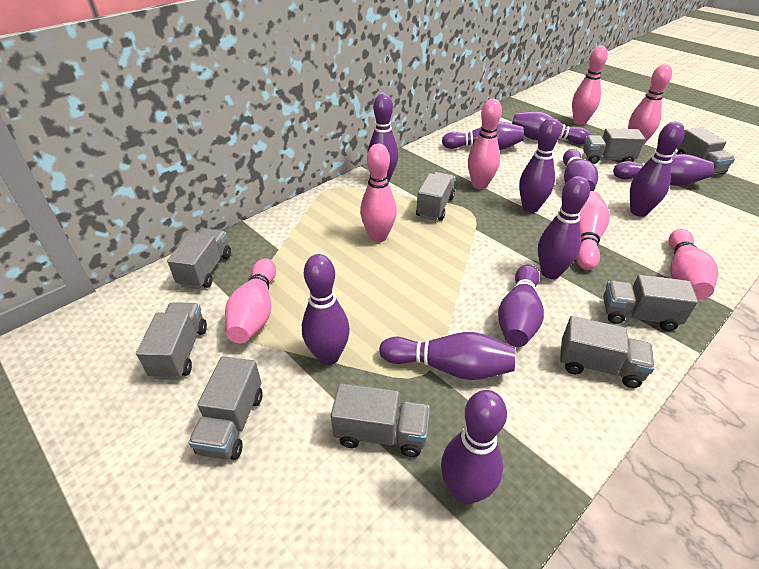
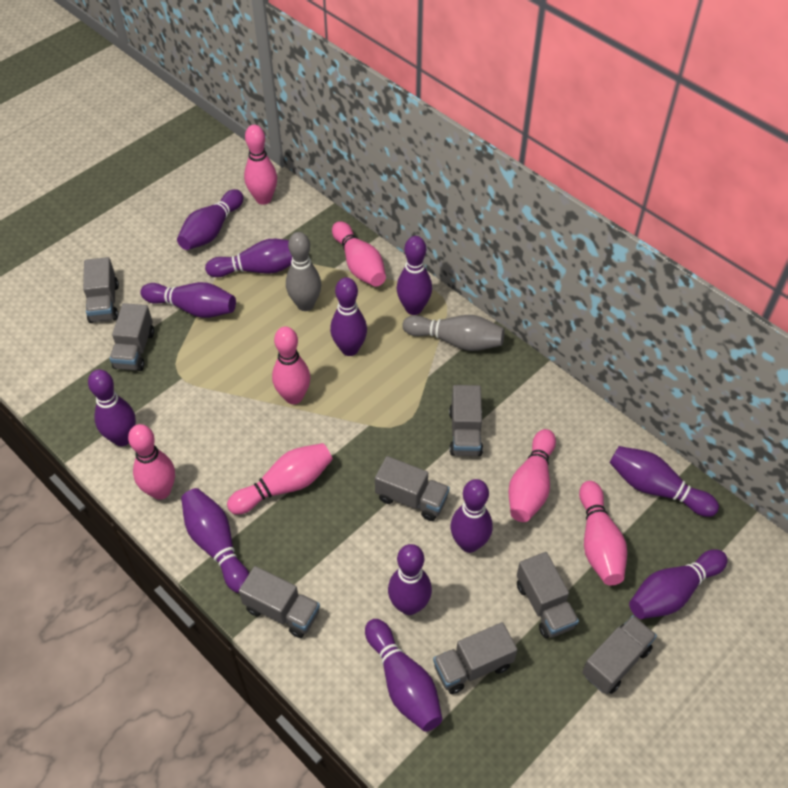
grey bowling pin: none = 0 -> [286,232,321,311] [402,315,505,351] = 2
grey truck: [136,302,207,379] [167,228,231,289] [188,356,263,460] [331,383,430,457] [416,172,455,221] [560,316,655,388] [583,128,645,164] [603,275,698,331] [677,127,735,174] = 9 -> [83,257,119,323] [109,303,154,371] [239,566,320,638] [375,456,450,521] [433,622,517,694] [449,385,483,456] [517,552,579,638] [582,615,657,694] = 8

